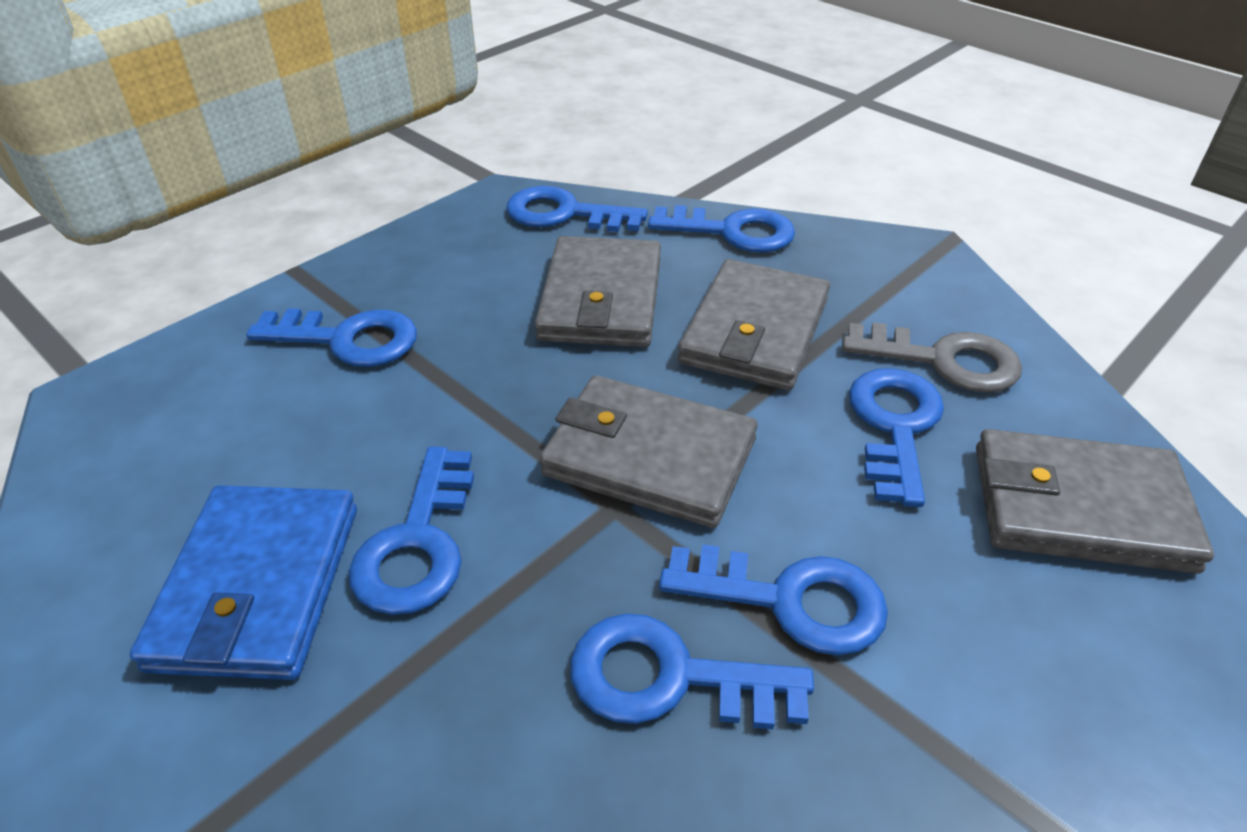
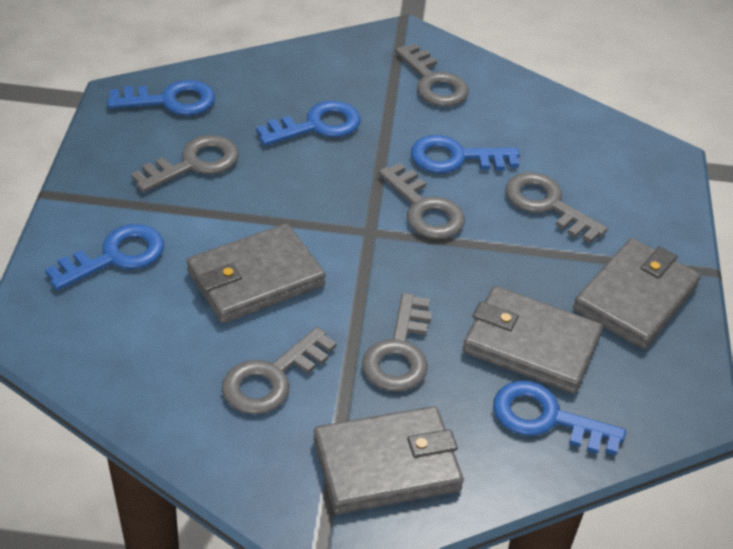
blue key: [246,308,417,367] [348,447,474,615] [506,186,648,232] [570,613,814,729] [648,205,795,253] [659,544,888,656] [849,368,944,507] = 7 -> [45,224,164,291] [107,80,215,115] [256,101,360,146] [411,135,520,173] [493,381,626,455] = 5
blue wallet: [130,485,357,680] = 1 -> none = 0
grey key: [842,322,1022,393] = 1 -> [131,135,239,192] [222,327,336,414] [362,293,432,391] [378,163,465,239] [395,44,469,106] [506,172,608,243] = 6

